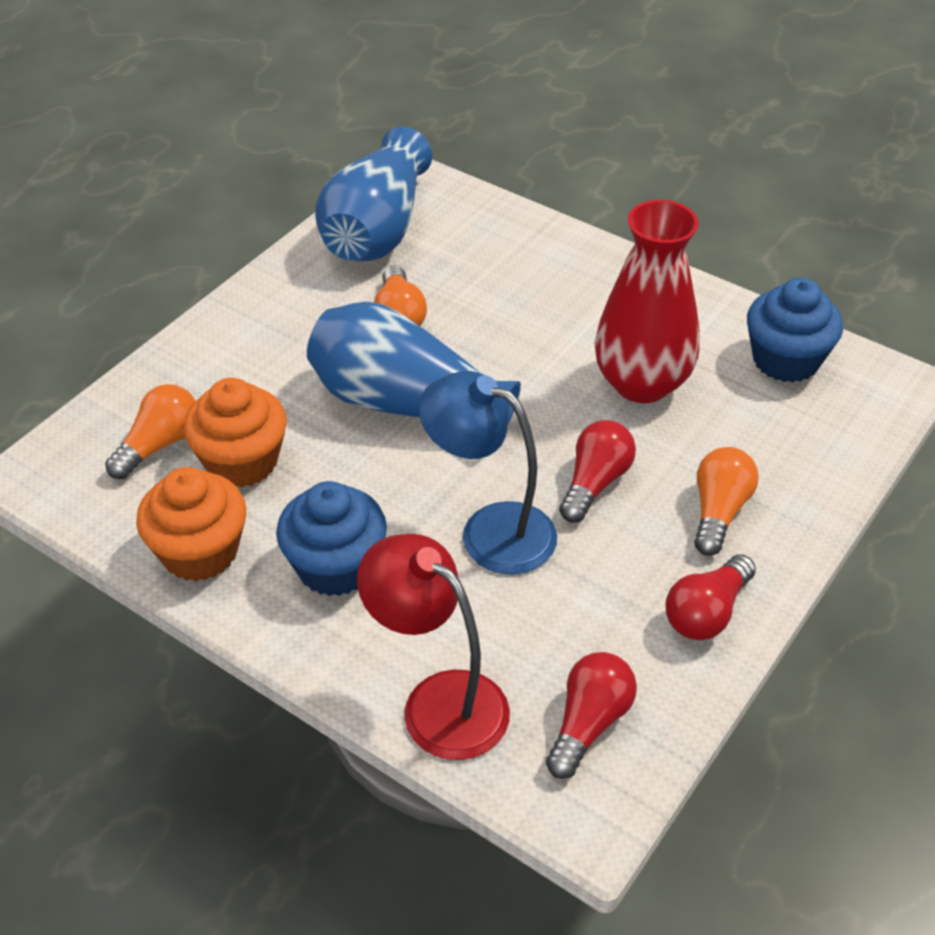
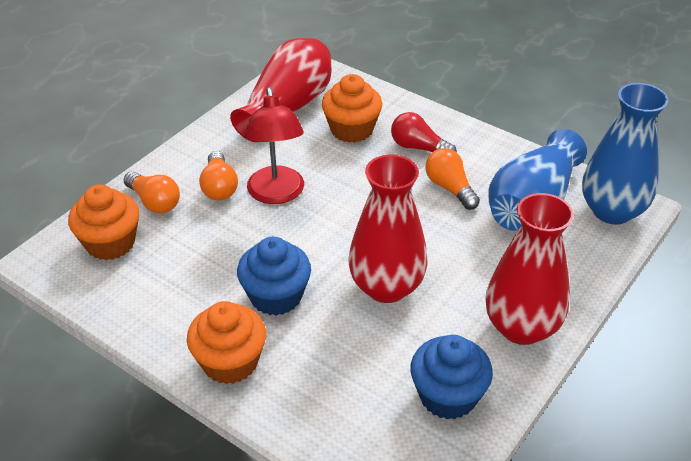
blue lamp: [419,371,557,574] = 1 -> none = 0
orange cupcake: [136,467,246,582] [184,378,287,488] = 2 -> [68,184,139,260] [187,301,266,384] [322,74,383,143] = 3
red light bulb: [546,652,637,779] [559,420,636,522] [665,554,756,640] = 3 -> [391,112,457,152] = 1
red vase: [595,200,700,403] = 1 -> [230,38,332,142] [349,155,428,303] [485,193,574,345] = 3

